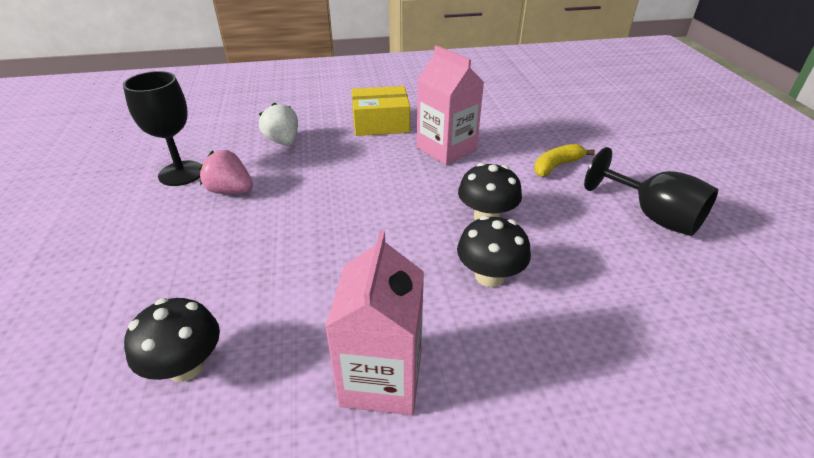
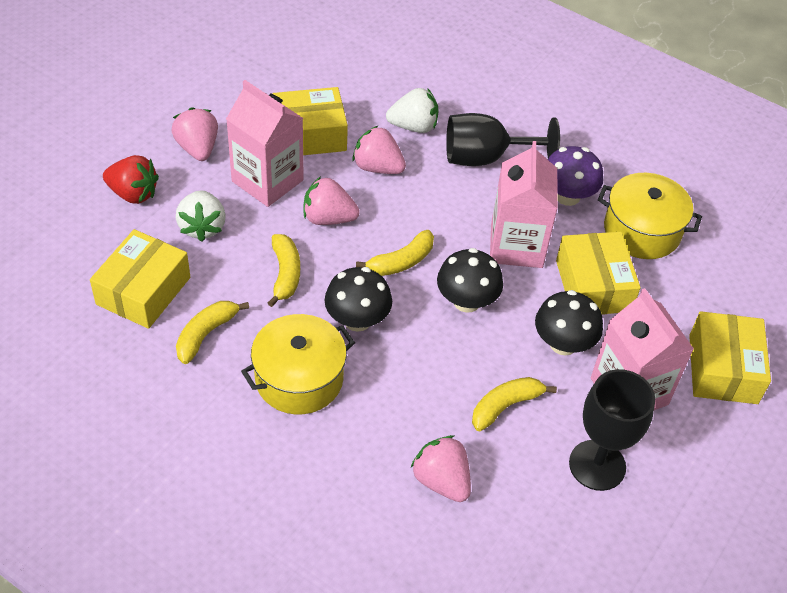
pink carton: [325,231,424,415] [417,45,484,165] = 2 -> [226,80,304,207] [490,141,558,268] [591,288,694,410] = 3
pink strawberry: [199,150,253,194] = 1 -> [171,107,218,161] [303,176,360,225] [352,125,406,174] [411,435,471,502] = 4
purple mushroom: none = 0 -> [548,146,603,206] = 1
red strawberry: none = 0 -> [103,155,159,204] = 1
white strawberry: [259,103,298,146] = 1 -> [176,190,226,242] [386,88,439,133] = 2
yellow banana: [534,144,595,176] = 1 -> [176,301,249,364] [268,234,300,307] [356,230,434,276] [472,377,557,431] = 4
yellow box: [351,86,410,136] = 1 -> [90,229,190,329] [272,87,348,155] [556,232,641,315] [689,311,771,404] = 4
yellow pot: none = 0 -> [241,314,355,414] [598,173,702,259] = 2

